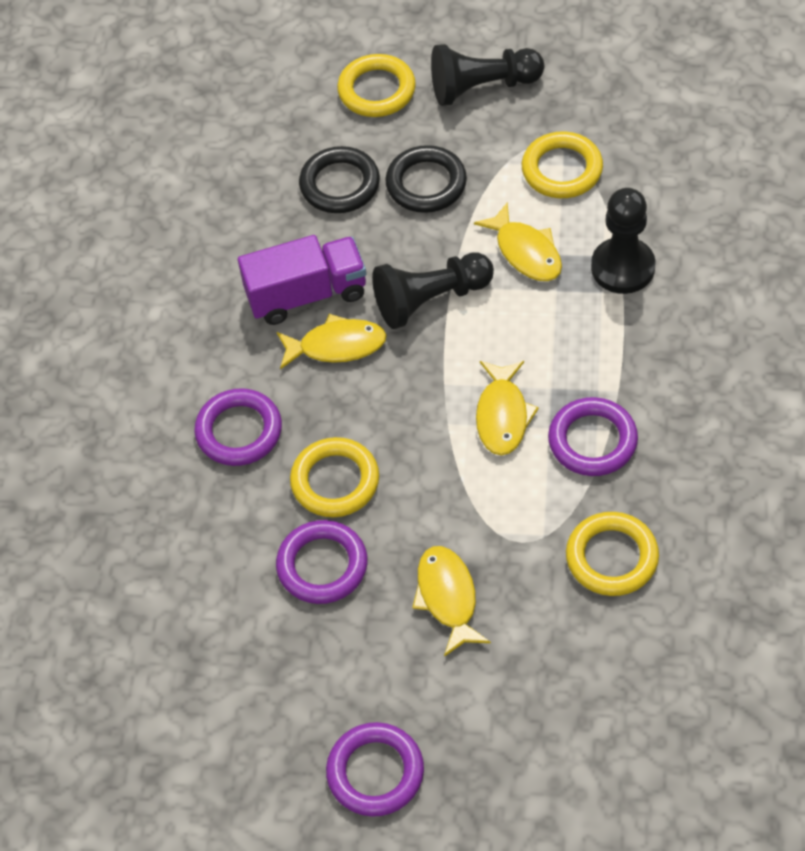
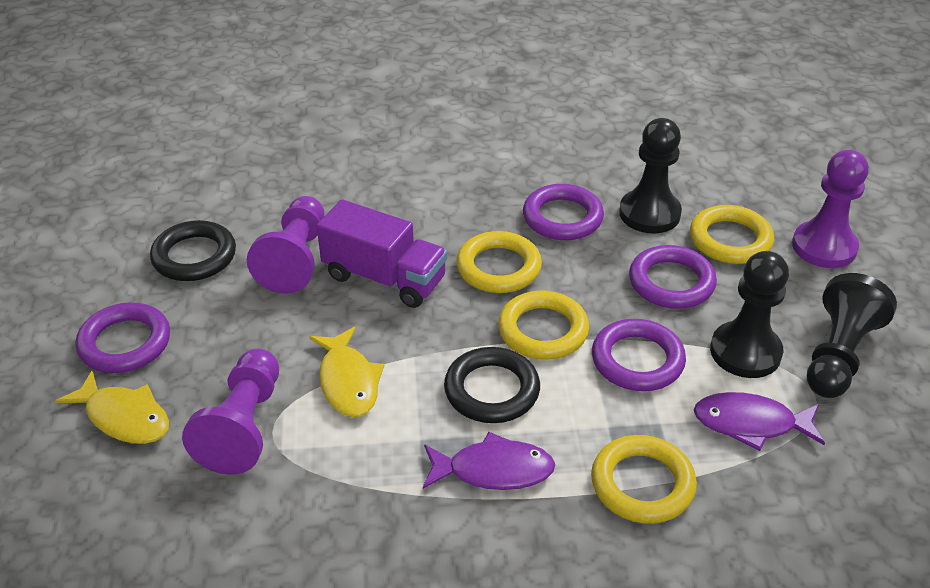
purple fish: none = 0 -> [423,432,555,490] [694,392,825,451] = 2
purple pawn: none = 0 -> [182,349,279,475] [247,196,324,294] [792,150,869,268] = 3
yellow fish: [277,314,387,369] [412,546,491,657] [474,202,562,281] [476,361,539,455] = 4 -> [55,370,169,444] [310,327,385,417] = 2

